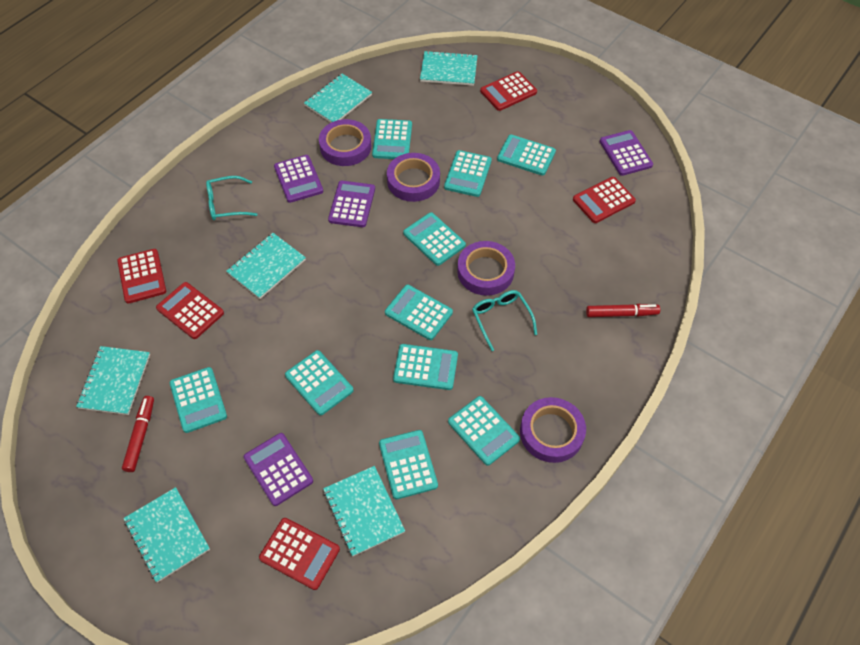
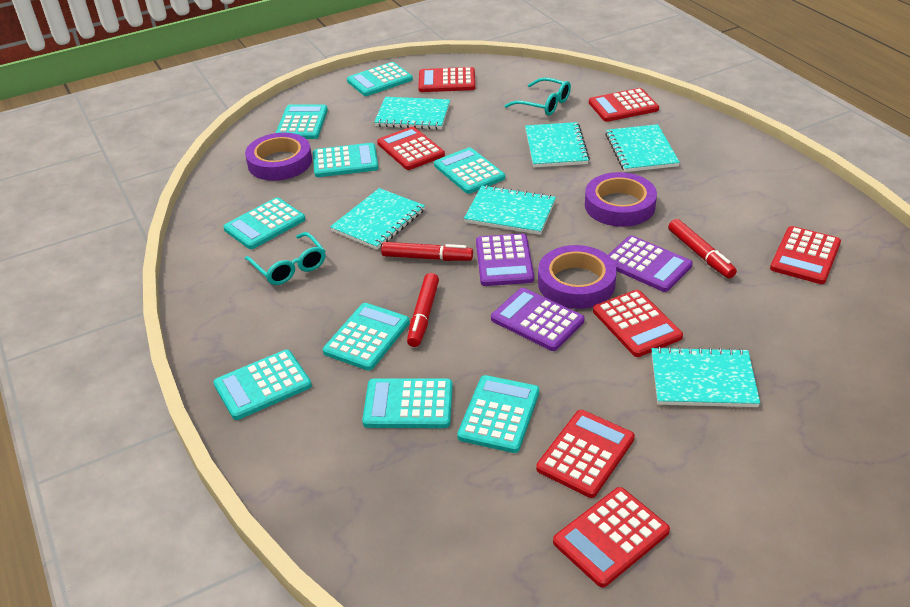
purple calculator: [244,433,313,506] [274,155,323,203] [328,181,375,227] [600,130,653,176] = 4 -> [476,234,534,286] [491,288,584,351] [608,235,693,292] = 3
purple tape: [319,119,371,166] [387,153,440,202] [457,241,515,296] [520,397,586,463] = 4 -> [245,133,312,181] [538,245,617,309] [585,172,657,227] = 3
red calculator: [117,249,166,304] [156,282,224,339] [259,518,340,590] [480,71,537,111] [573,177,636,223] = 5 -> [377,126,445,170] [418,67,475,92] [536,410,635,498] [553,487,670,588] [589,88,659,122] [593,290,683,357] [770,226,841,284] = 7
red marker: [122,396,154,472] [586,304,660,317] = 2 -> [381,242,473,261] [407,273,439,347] [668,219,737,279] = 3
turquoise calculator: [170,367,227,433] [285,350,354,415] [372,119,412,159] [379,430,438,499] [385,285,453,340] [393,344,458,390] [403,212,466,266] [444,150,492,197] [448,396,520,466] [497,135,556,176] = 10 -> [213,350,312,420] [223,197,306,249] [276,104,328,139] [313,143,379,177] [323,303,410,371] [347,62,413,96] [362,378,453,428] [434,147,505,194] [457,375,539,453] = 9

